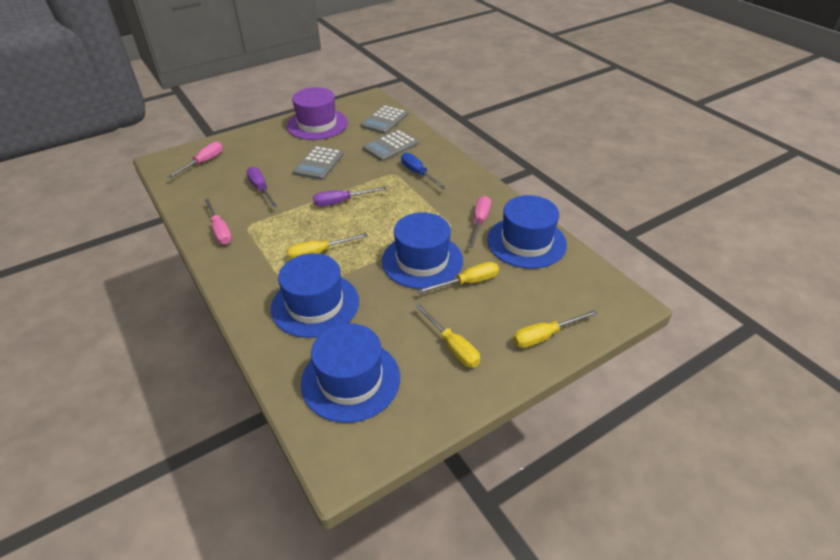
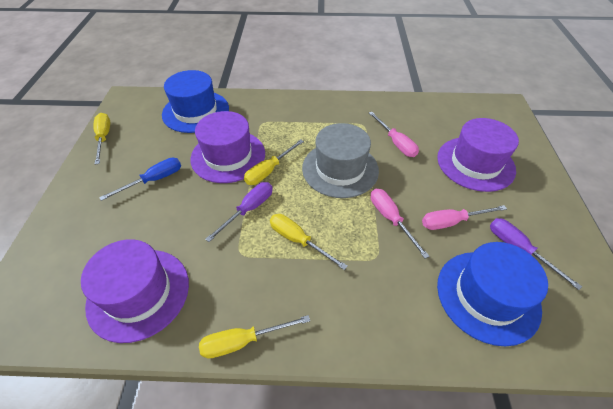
blue hat: [271,253,359,338] [301,323,400,423] [382,212,463,289] [487,195,567,269] = 4 -> [162,70,229,133] [437,242,548,347] = 2
grey calculator: [293,146,344,180] [360,105,408,134] [363,130,419,161] = 3 -> none = 0
grey hat: none = 0 -> [302,123,379,198] = 1
purple hat: [287,87,348,140] = 1 -> [81,239,189,343] [190,111,265,183] [437,118,519,192] = 3

